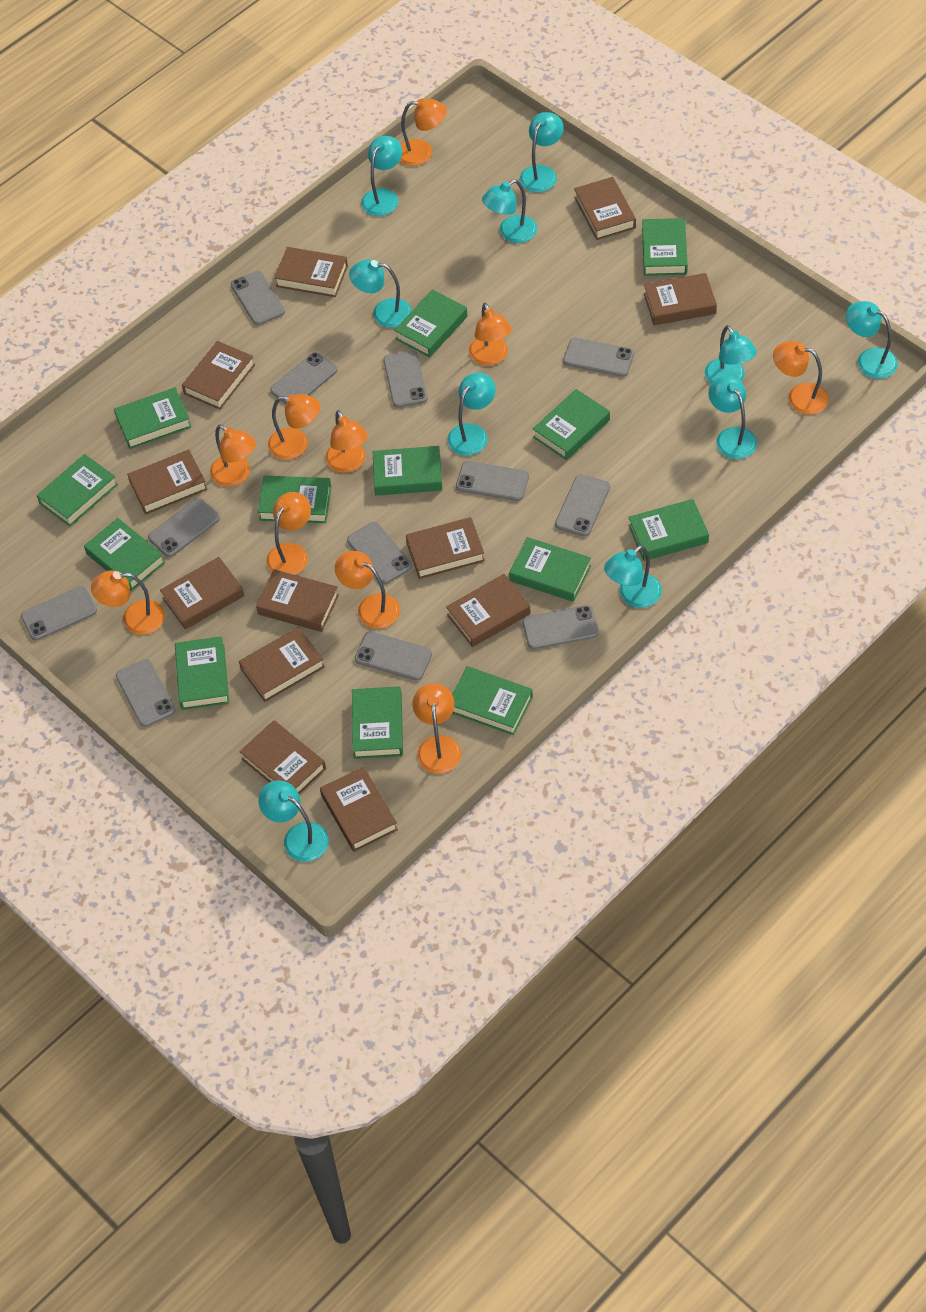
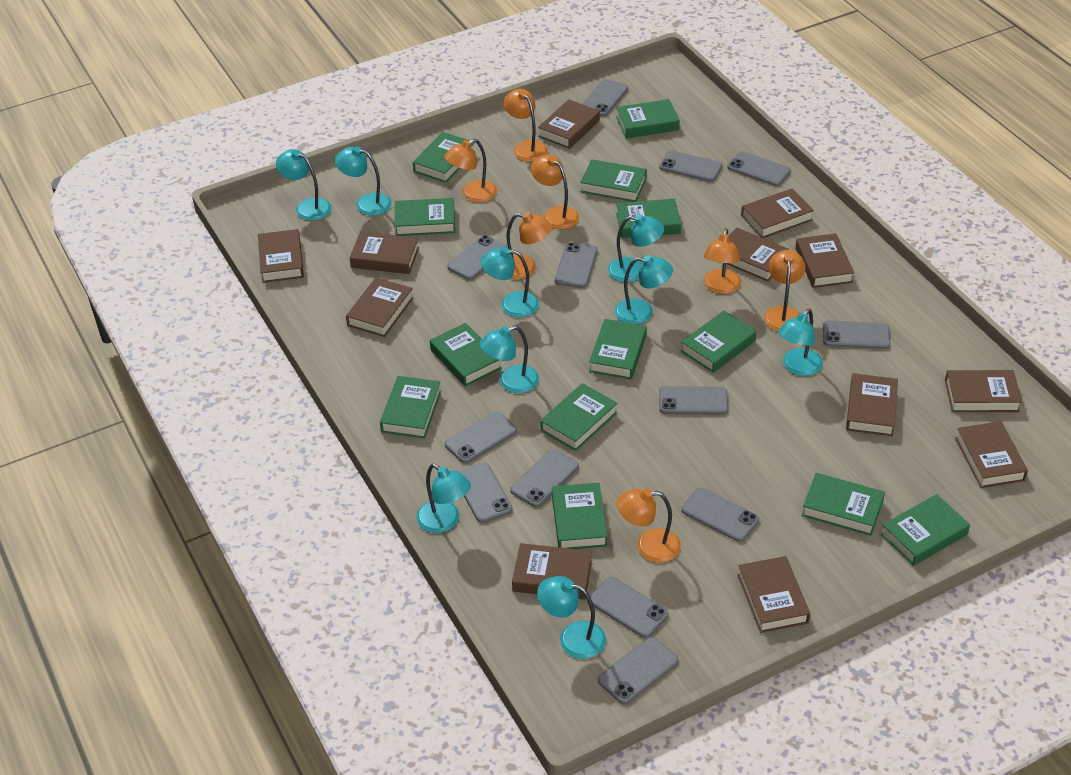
grey phone: [21,586,97,641] [116,659,176,727] [148,498,220,557] [231,271,285,325] [270,352,338,404] [347,522,412,584] [355,632,432,680] [383,351,428,408] [456,461,529,501] [523,605,599,649] [555,474,610,537] [563,337,634,377] = 12 -> [445,411,517,463] [447,235,508,280] [458,463,512,523] [510,449,579,507] [555,242,597,288] [582,79,628,116] [590,577,668,638] [598,637,678,704] [659,150,722,182] [659,386,728,415] [681,488,759,542] [727,151,791,186] [823,320,890,349] = 13
orange lamp: [91,571,165,635] [210,424,256,487] [266,492,311,575] [268,394,320,460] [325,410,368,473] [335,551,400,629] [400,98,447,166] [413,683,461,774] [469,302,512,366] [773,341,829,415] = 10 -> [444,139,497,202] [504,89,548,162] [506,212,552,279] [531,154,579,229] [617,489,681,563] [704,229,741,294] [764,250,806,332] = 7
turquoise lamp: [258,780,329,862] [349,259,412,328] [361,136,402,216] [447,372,496,456] [482,179,537,243] [520,112,564,192] [604,545,662,608] [705,325,757,384] [708,375,757,459] [846,301,898,379] = 10 -> [276,149,331,221] [335,146,392,216] [416,464,471,533] [480,247,539,317] [480,325,539,393] [537,576,606,659] [608,214,664,282] [614,255,673,324] [778,309,823,376] = 9

